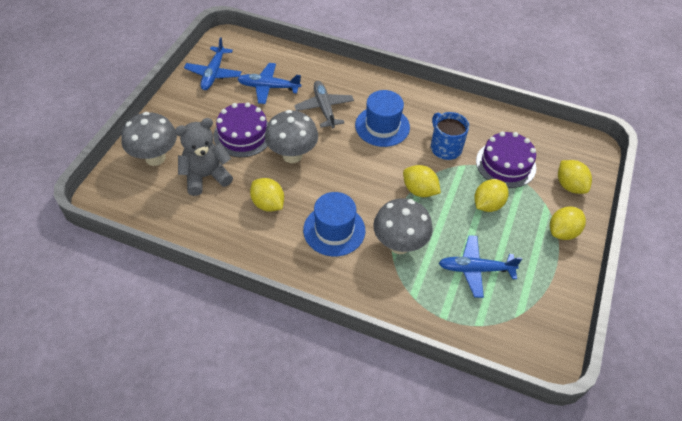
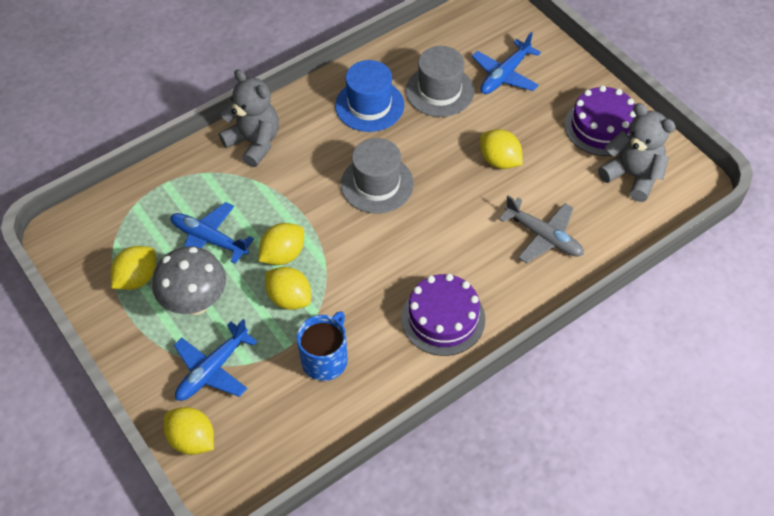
blue hat: [303,192,365,257] [355,90,410,147] = 2 -> [335,60,404,132] = 1
grey hat: none = 0 -> [341,138,414,214] [406,46,474,117] = 2
grey mushroom: [121,112,177,166] [265,110,318,163] [373,199,433,254] = 3 -> [152,246,226,315] = 1
grey teddy bear: [175,118,233,196] = 1 -> [219,69,279,167] [598,103,676,202] = 2

